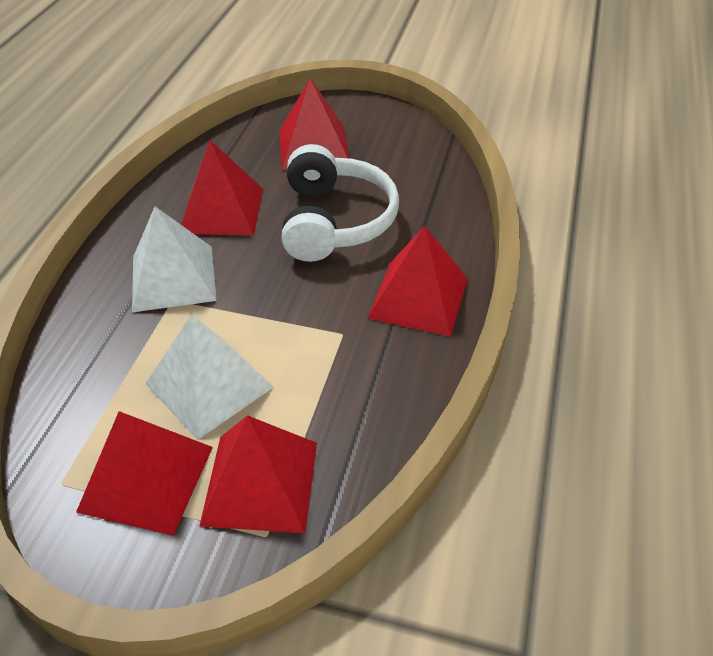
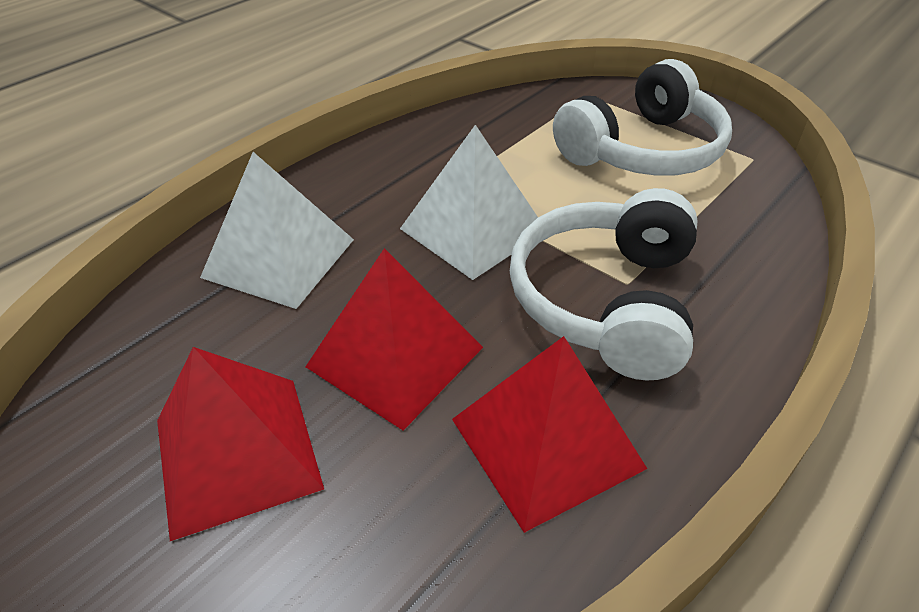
red pyramid: [76,411,213,536] [181,139,263,236] [200,415,317,533] [279,78,350,169] [368,226,468,337] = 5 -> [157,347,324,541] [305,248,483,431] [452,336,647,533] = 3
white headphones: [281,144,399,262] = 1 -> [510,188,697,381] [553,59,732,176] = 2

